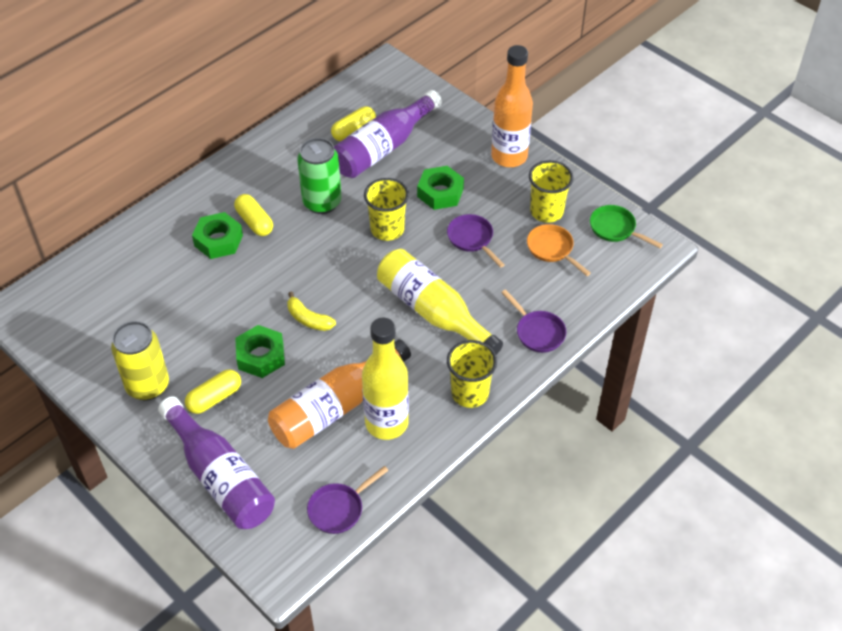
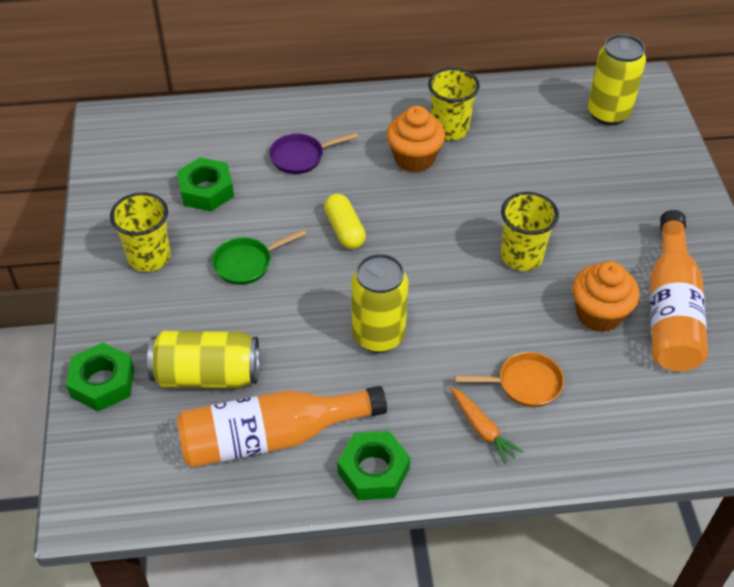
green can: [297,138,341,214] = 1 -> none = 0
orange carrot: none = 0 -> [450,387,523,464] = 1
orange cupcake: none = 0 -> [387,106,445,173] [572,261,640,332] = 2
purple bottle: [158,396,275,529] [334,90,442,178] = 2 -> none = 0
purple pan: [307,466,389,534] [447,214,505,268] [501,289,566,353] = 3 -> [269,132,358,174] = 1
yellow banana: [287,291,336,331] = 1 -> none = 0
yellow bottle: [362,318,409,440] [377,249,503,355] = 2 -> none = 0
yellow can: [111,321,169,401] = 1 -> [147,331,259,388] [351,253,409,353] [588,34,646,126] = 3
yellow capsule: [185,369,241,414] [234,194,273,236] [331,106,376,141] = 3 -> [324,194,366,249] = 1

